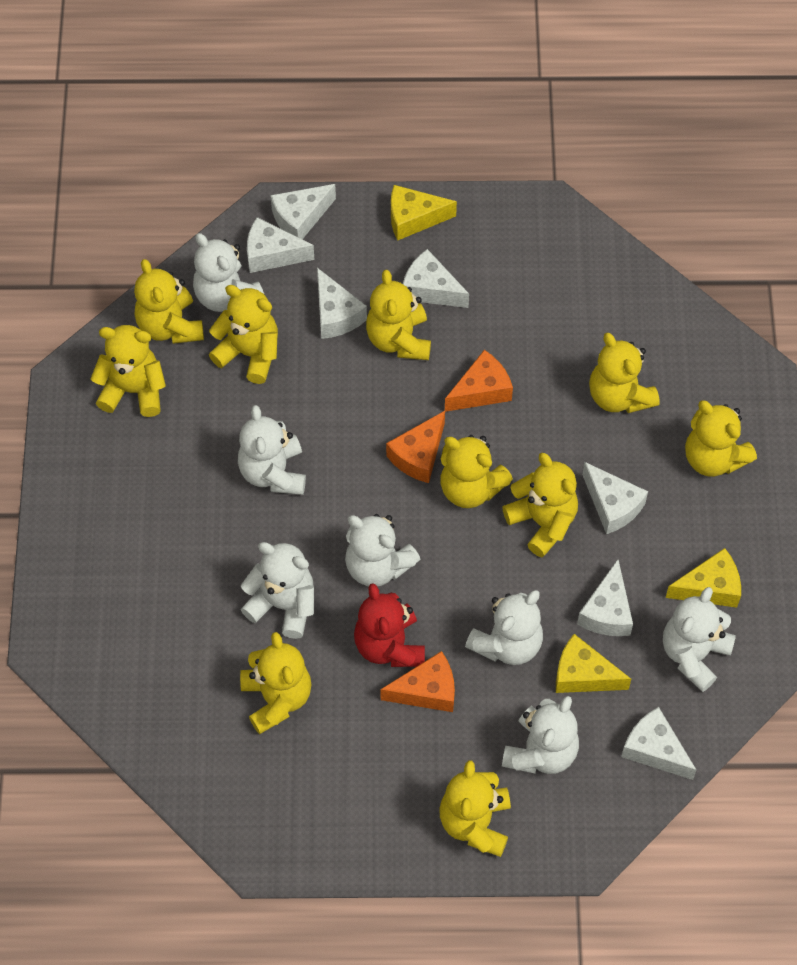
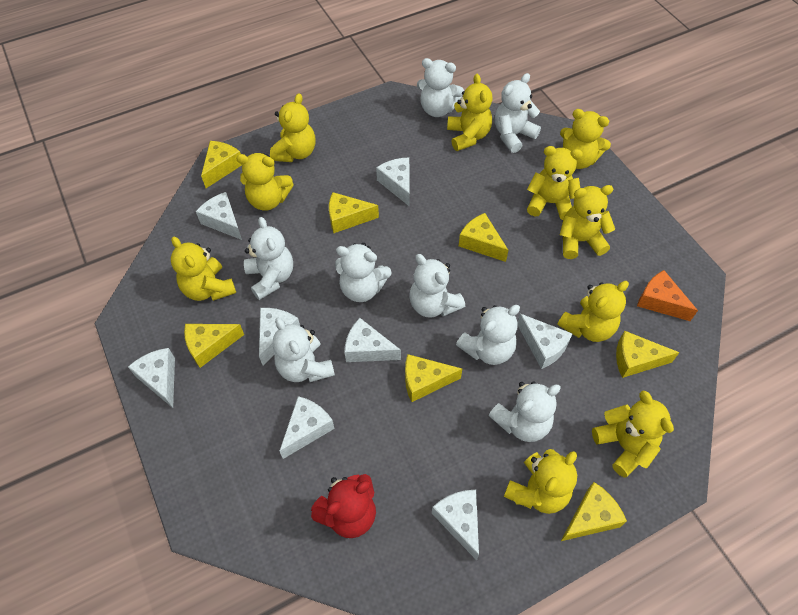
orange cheese: [380,651,455,712] [386,411,445,483] [445,350,513,412] = 3 -> [637,270,698,321] = 1
white cheese: [247,217,314,273] [270,184,336,239] [317,268,367,339] [403,249,469,308] [577,560,633,636] [582,462,648,534] [621,707,696,780] = 7 -> [128,348,175,408] [196,192,242,240] [259,308,300,366] [280,396,335,459] [345,318,401,362] [376,157,410,206] [432,490,479,560] [517,314,573,369] = 8
white teddy bear: [193,233,264,312] [238,405,306,495] [241,542,314,639] [345,514,421,587] [465,590,543,665] [502,696,579,774] [663,587,736,692] = 7 -> [244,217,293,300] [273,318,335,382] [335,243,391,302] [410,254,465,318] [417,58,464,117] [456,305,520,365] [489,382,561,442] [495,73,541,153] = 8
yellow cheese: [391,185,457,241] [556,634,631,693] [666,548,741,608] = 3 -> [184,324,244,368] [201,141,242,188] [329,192,379,233] [405,354,462,402] [459,213,509,262] [561,482,627,541] [616,331,680,378] = 7

